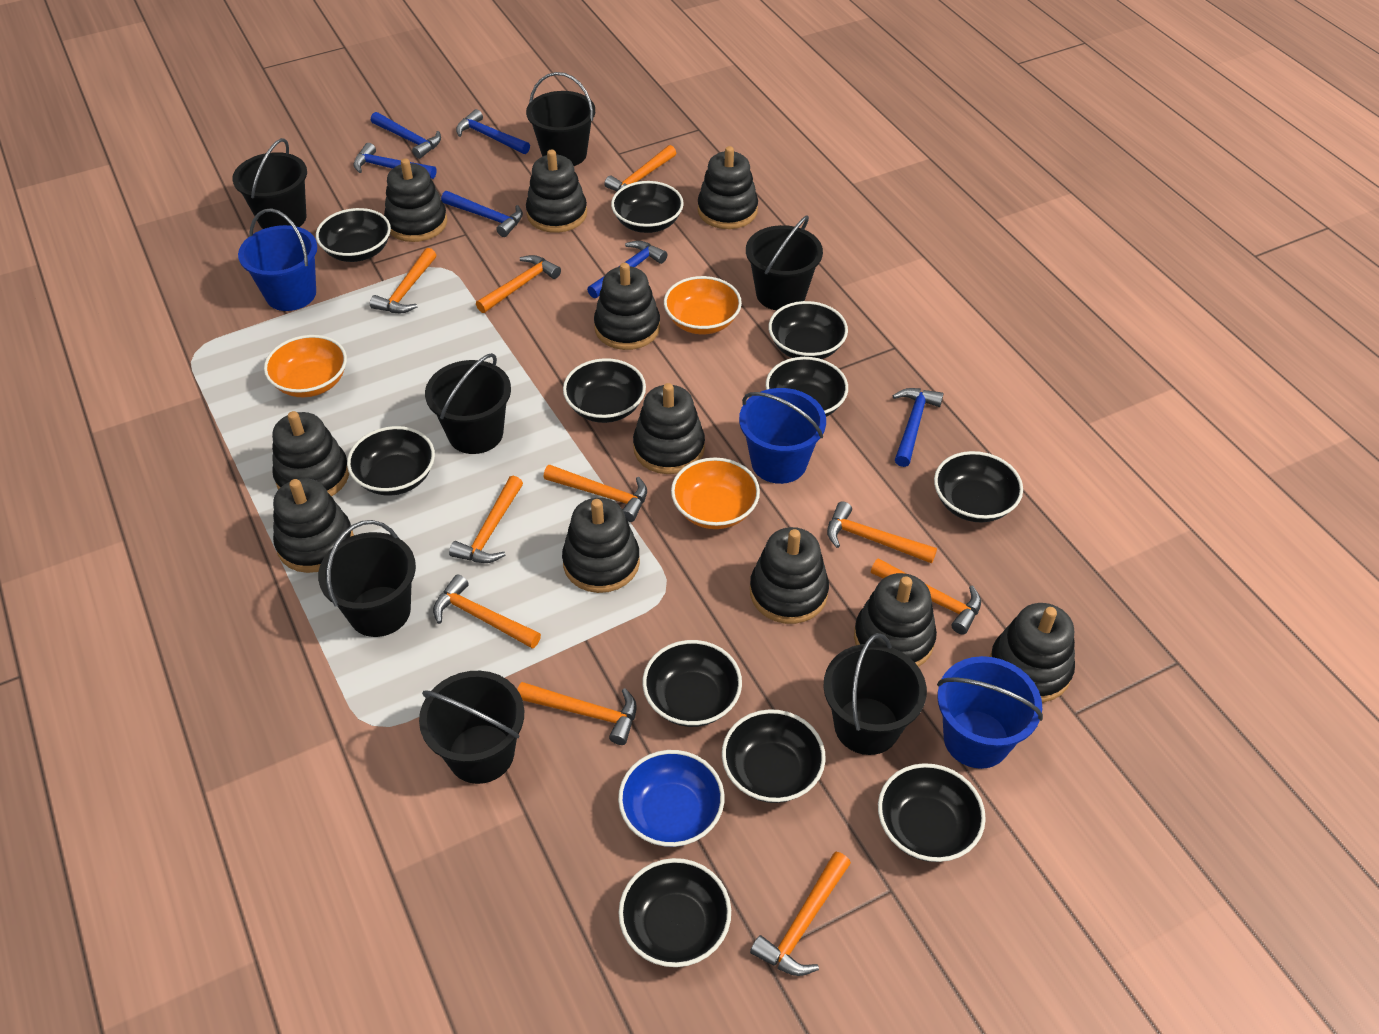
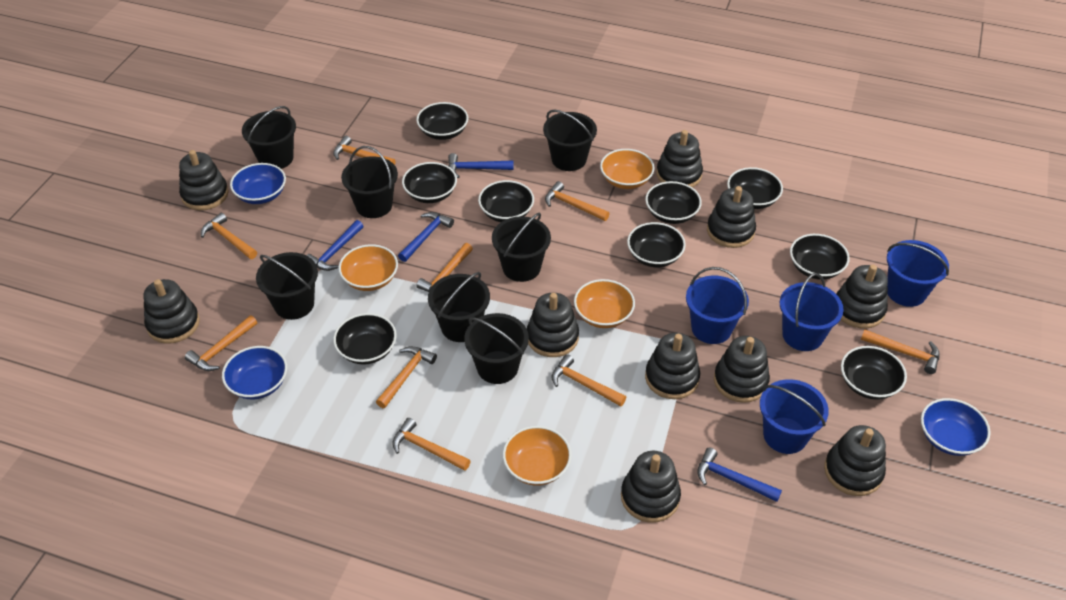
black bowl: [316,208,391,262] [347,426,435,496] [563,358,646,423] [611,181,684,233] [619,858,731,967] [643,640,742,727] [722,709,826,803] [766,357,848,417] [769,301,848,359] [878,763,986,862] [934,451,1023,523] = 11 -> [333,313,397,365] [402,162,457,203] [416,102,468,140] [478,180,534,222] [627,222,686,267] [645,181,702,224] [727,167,783,209] [790,234,850,280] [841,346,907,400] = 9
black stacking toy: [272,411,349,496] [273,478,354,573] [384,158,447,242] [526,149,587,233] [562,498,640,593] [594,263,660,350] [633,383,705,474] [698,146,758,229] [750,527,829,624] [854,573,937,667] [990,603,1075,703] = 11 -> [143,279,200,344] [179,150,229,210] [527,293,579,357] [621,451,681,523] [645,333,700,399] [656,130,703,188] [707,186,756,248] [714,336,770,403] [824,425,886,496] [837,265,888,328] = 10
blue bowl: [618,750,724,847] = 1 -> [222,346,287,399] [230,163,286,204] [921,398,991,456] = 3
blue bucket: [238,208,317,311] [739,388,826,484] [937,656,1043,769] = 3 -> [686,267,749,344] [760,379,829,454] [780,273,844,351] [887,240,949,307] = 4
blue hammer: [353,143,436,179] [371,112,441,159] [441,191,523,237] [456,109,530,154] [587,241,667,298] [892,388,943,467] = 6 -> [306,220,363,271] [398,212,454,262] [448,153,514,178] [697,447,782,502] = 4
orange bowl: [264,335,347,397] [664,276,742,334] [671,457,760,529] = 3 -> [338,244,398,291] [503,426,572,486] [574,279,635,328] [600,149,655,189] = 4
orange hammer: [370,248,436,313] [433,574,541,649] [449,476,523,563] [476,255,561,313] [517,682,637,745] [544,465,647,522] [604,145,676,191] [750,852,851,976] [827,501,937,564] [871,558,981,635] = 10 -> [185,315,257,371] [201,213,257,259] [333,136,396,165] [376,346,437,408] [392,418,471,471] [416,243,473,292] [545,181,610,221] [551,354,626,406] [861,330,940,374] = 9

